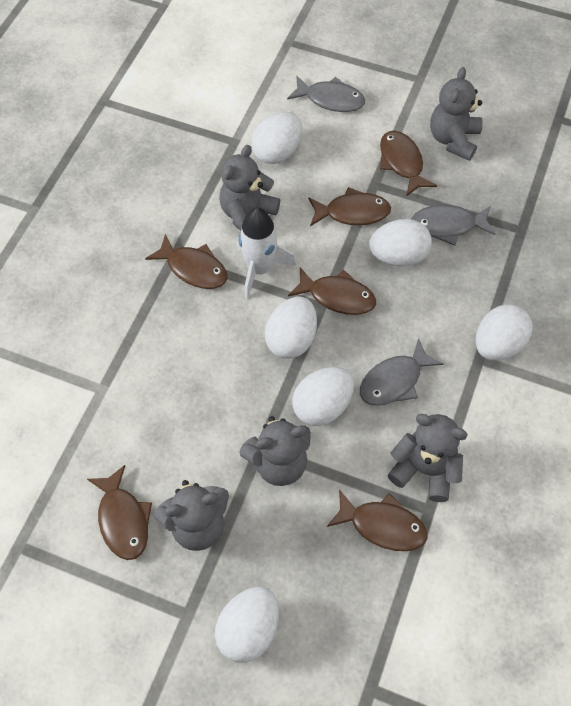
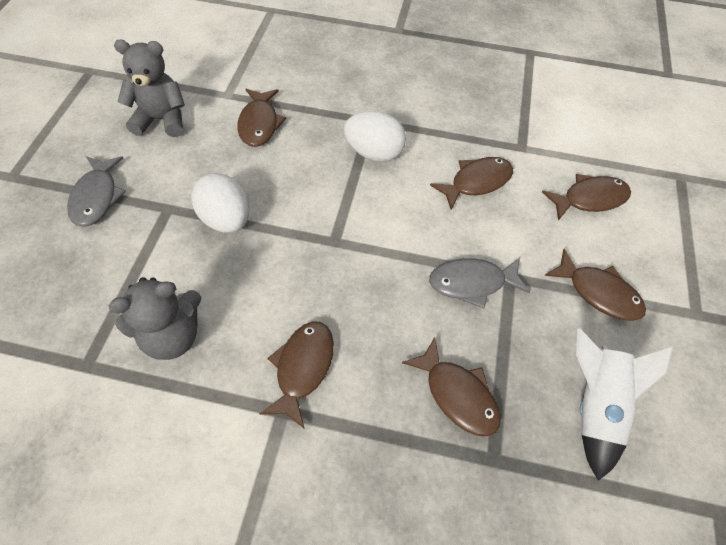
grey fish: [287,76,365,112] [360,338,443,406] [411,205,495,245] = 3 -> [67,156,126,227] [429,257,530,308] = 2
grey teddy bear: [154,480,229,551] [219,145,280,231] [240,416,311,486] [388,414,468,502] [430,67,483,161] = 5 -> [109,277,201,360] [114,40,185,137] = 2
white egg: [215,587,279,663] [251,112,302,164] [265,297,317,359] [292,367,354,426] [369,219,432,266] [476,304,533,361] = 6 -> [191,173,249,233] [344,111,406,162] = 2

